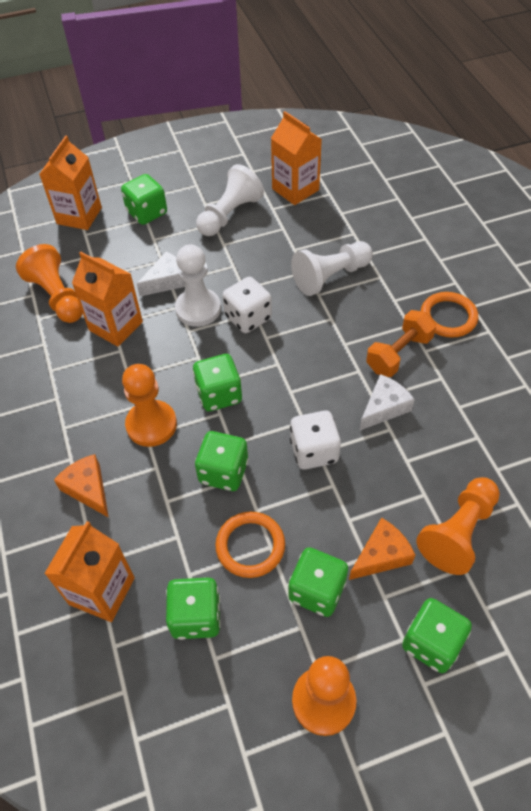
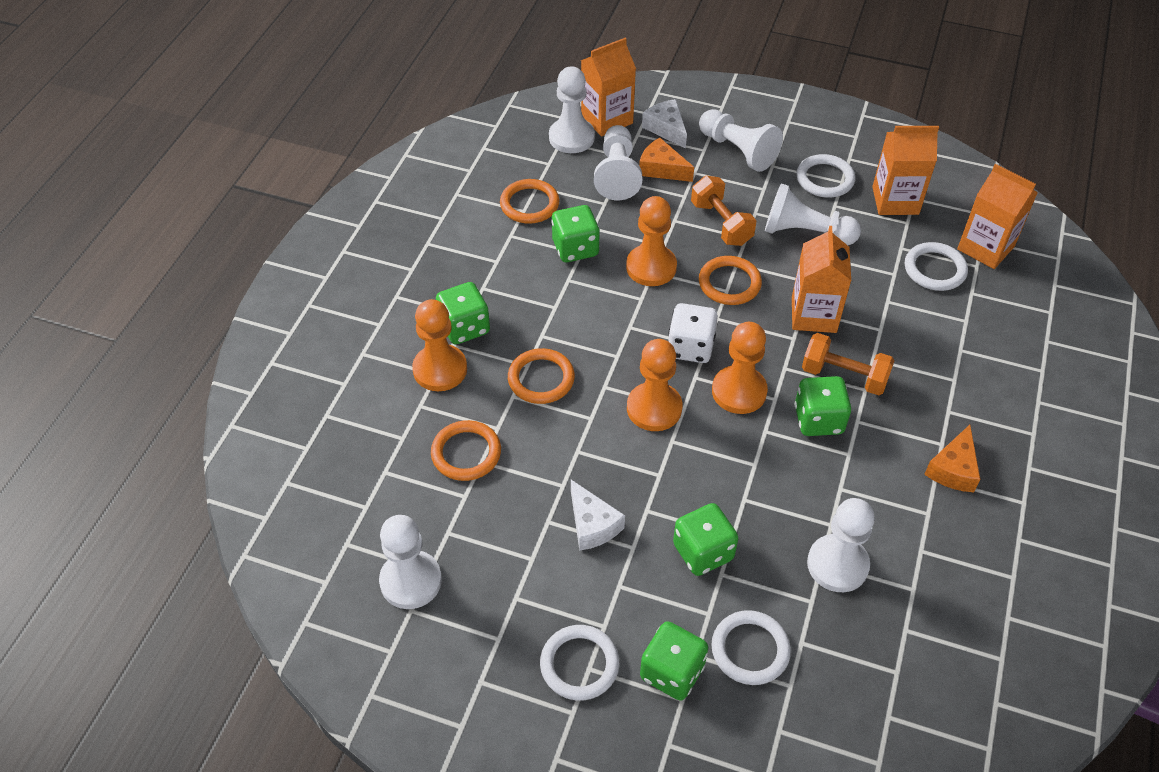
green dice: [121,174,167,225] [166,577,221,640] [193,354,242,411] [195,431,248,491] [288,547,348,617] [402,598,472,673] = 6 -> [436,282,490,344] [551,205,600,262] [640,621,709,701] [673,503,739,576] [795,376,851,436] = 5
orange dumbbell: [366,310,436,377] = 1 -> [691,176,757,246] [802,333,895,395] = 2
orange ring: [215,512,285,578] [421,292,478,338] = 2 -> [431,420,501,481] [500,179,559,224] [508,348,575,404] [699,256,762,305] = 4
white dice: [223,277,272,333] [290,410,341,470] = 2 -> [668,303,718,363] = 1
white pawn: [175,244,221,327] [196,164,264,236] [291,241,373,296] = 3 -> [379,515,442,609] [549,66,595,153] [594,125,642,200] [699,109,783,172] [765,183,861,245] [807,498,875,592] = 6
white ring: none = 0 -> [540,625,619,700] [711,610,791,685] [796,154,855,198] [905,242,968,291] = 4

